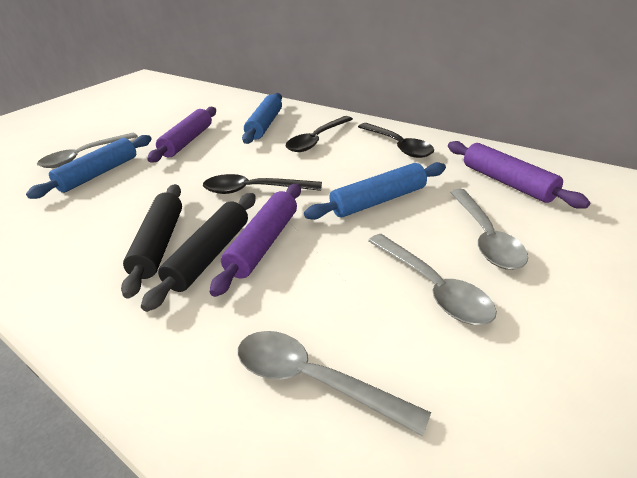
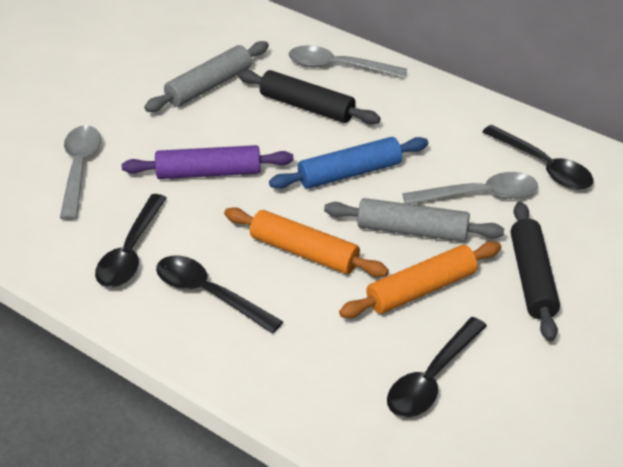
black spoon: [203,174,322,194] [286,116,353,152] [358,123,434,158] = 3 -> [95,194,167,287] [156,256,283,333] [387,317,487,417] [482,125,593,190] = 4
blue rolling pin: [26,135,152,199] [242,93,282,144] [304,162,446,220] = 3 -> [269,137,428,189] = 1
grey rolling pin: none = 0 -> [144,41,269,112] [324,198,504,242] = 2
grey spoon: [37,133,138,168] [238,331,431,437] [368,234,497,325] [450,189,528,270] = 4 -> [60,125,101,220] [289,45,407,78] [402,172,538,204] = 3
orange rolling pin: none = 0 -> [224,207,389,277] [339,241,501,318] = 2
purple rolling pin: [147,107,216,162] [210,183,301,297] [448,141,590,209] = 3 -> [122,145,294,179] = 1

